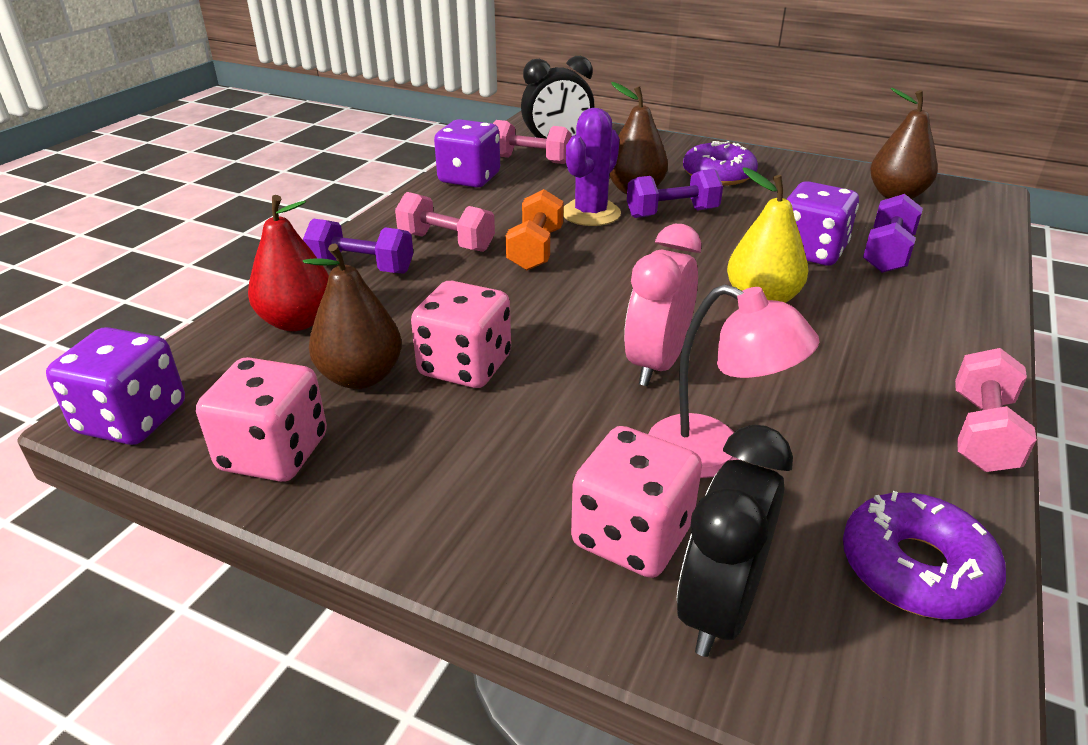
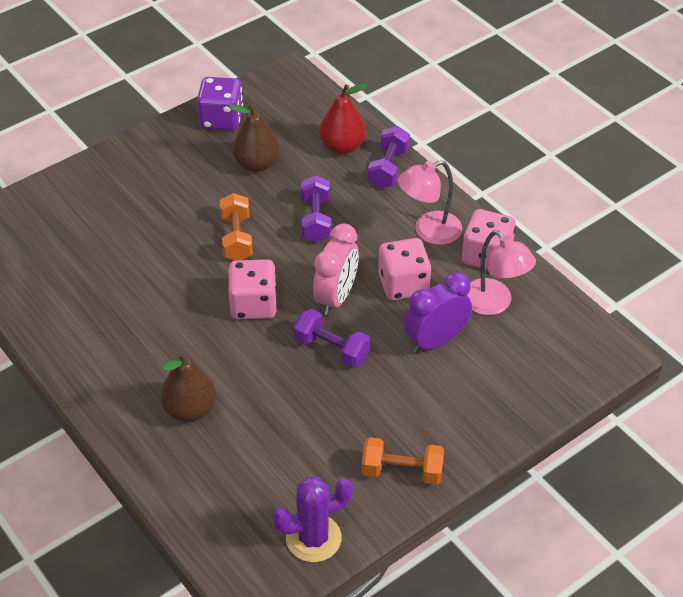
black clock: [521,56,594,139] [677,425,793,657] = 2 -> none = 0
brown pear: [303,244,402,389] [609,82,668,194] [870,88,938,199] = 3 -> [160,352,216,422] [229,103,280,172] = 2
orange dumbbell: [506,189,564,270] = 1 -> [220,193,253,261] [361,437,444,485] = 2
pink dumbbell: [395,192,495,252] [493,120,571,164] [955,348,1037,472] = 3 -> none = 0
pink lamp: [648,284,819,478] = 1 -> [397,160,462,245] [467,230,536,315] = 2
purple clock: none = 0 -> [404,272,472,353] = 1
purple dice: [46,327,185,445] [434,119,500,188] [787,181,859,266] = 3 -> [197,77,243,130] = 1
purple donut: [683,141,758,185] [843,491,1006,619] = 2 -> none = 0
yellow pear: [727,168,808,303] = 1 -> none = 0

